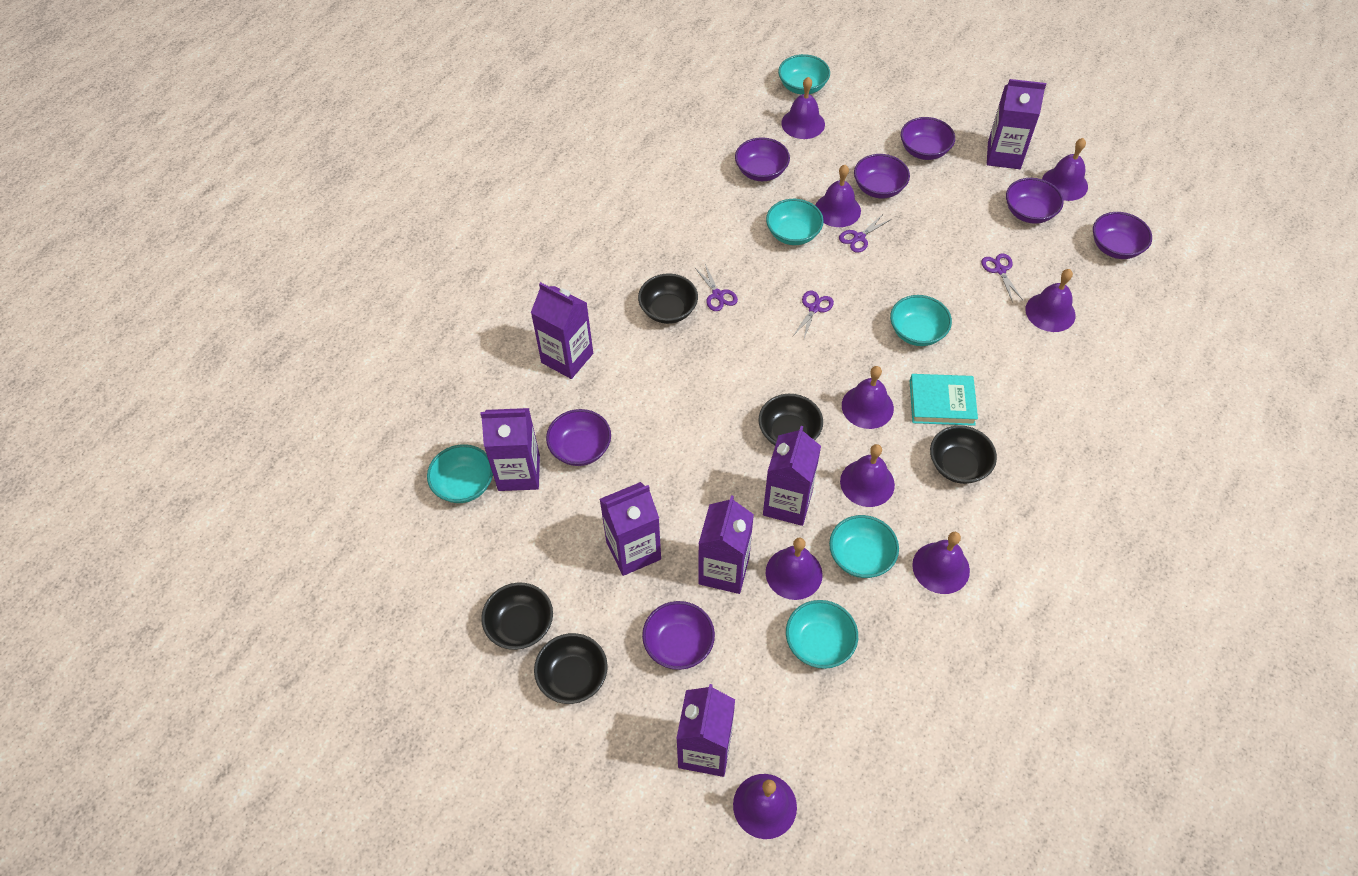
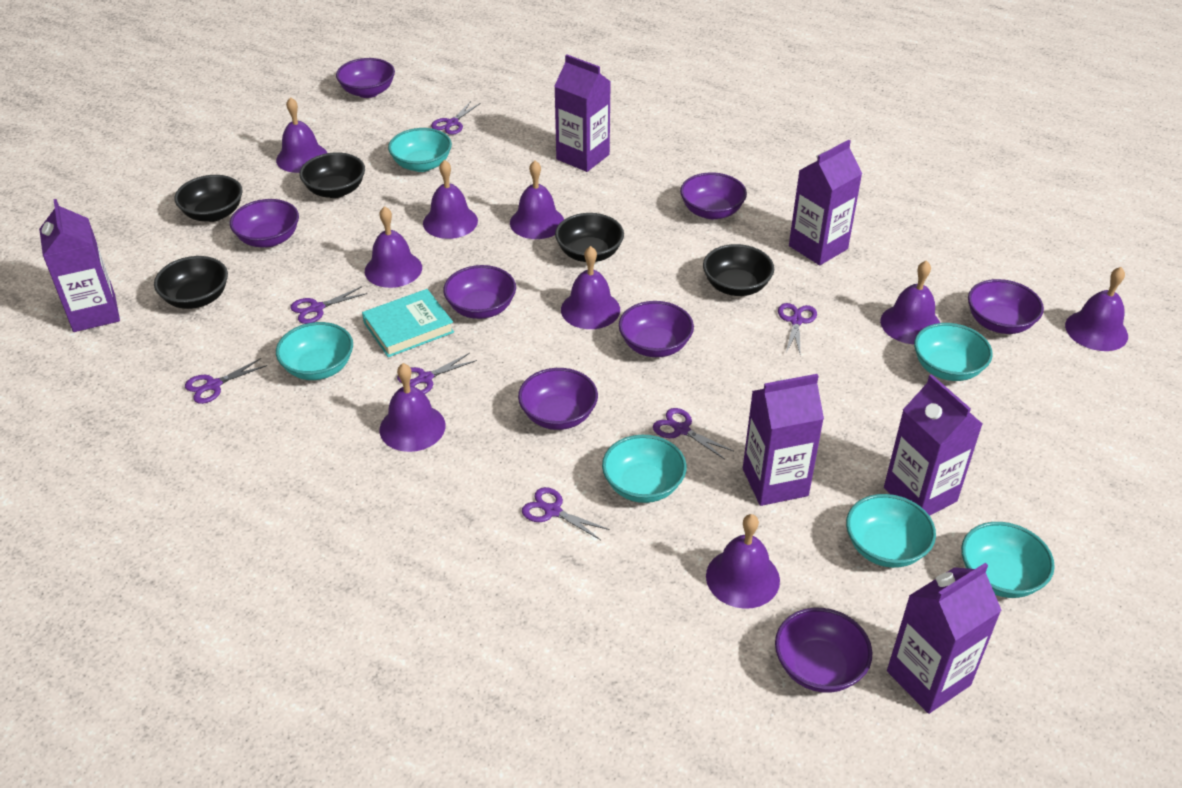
purple bowl: [546,409,611,466] [642,601,715,670] [735,137,790,181] [854,154,910,198] [901,117,955,160] [1006,178,1064,224] [1093,212,1152,259] = 7 -> [230,199,299,247] [336,58,395,98] [443,265,516,319] [518,368,598,430] [619,301,694,357] [680,173,747,219] [775,608,872,693] [968,279,1044,334] = 8
purple carton: [480,408,540,491] [531,282,593,379] [600,482,661,576] [676,684,735,777] [698,495,754,594] [763,426,821,526] [987,79,1046,169] = 7 -> [39,199,120,332] [554,54,611,172] [743,374,824,506] [789,140,862,265] [884,374,982,516] [887,563,1002,714] = 6
purple scissors: [695,264,738,311] [793,291,834,339] [839,214,892,253] [981,253,1023,302] = 4 -> [185,358,267,404] [291,287,367,324] [397,353,477,394] [431,101,481,135] [522,487,610,540] [653,408,733,459] [778,303,817,356] = 7

